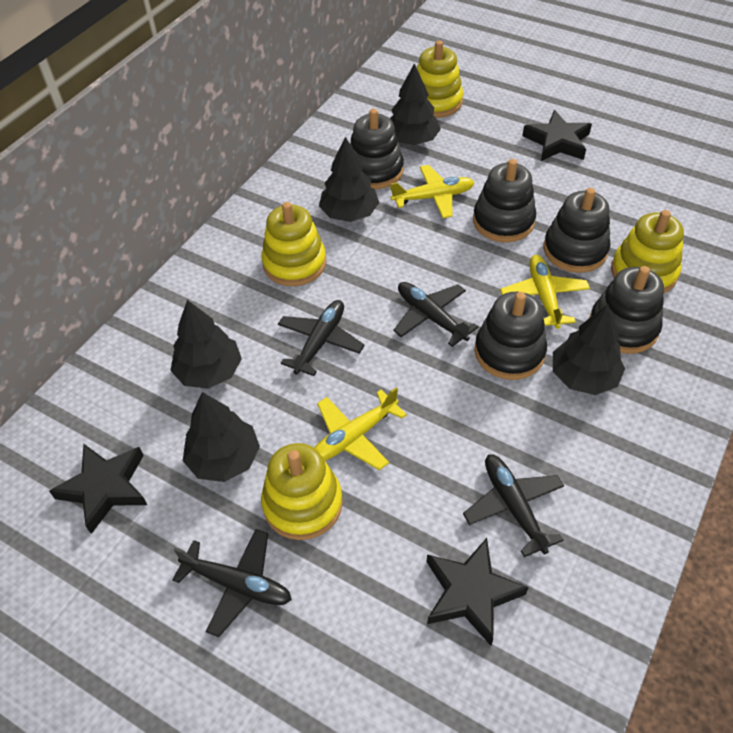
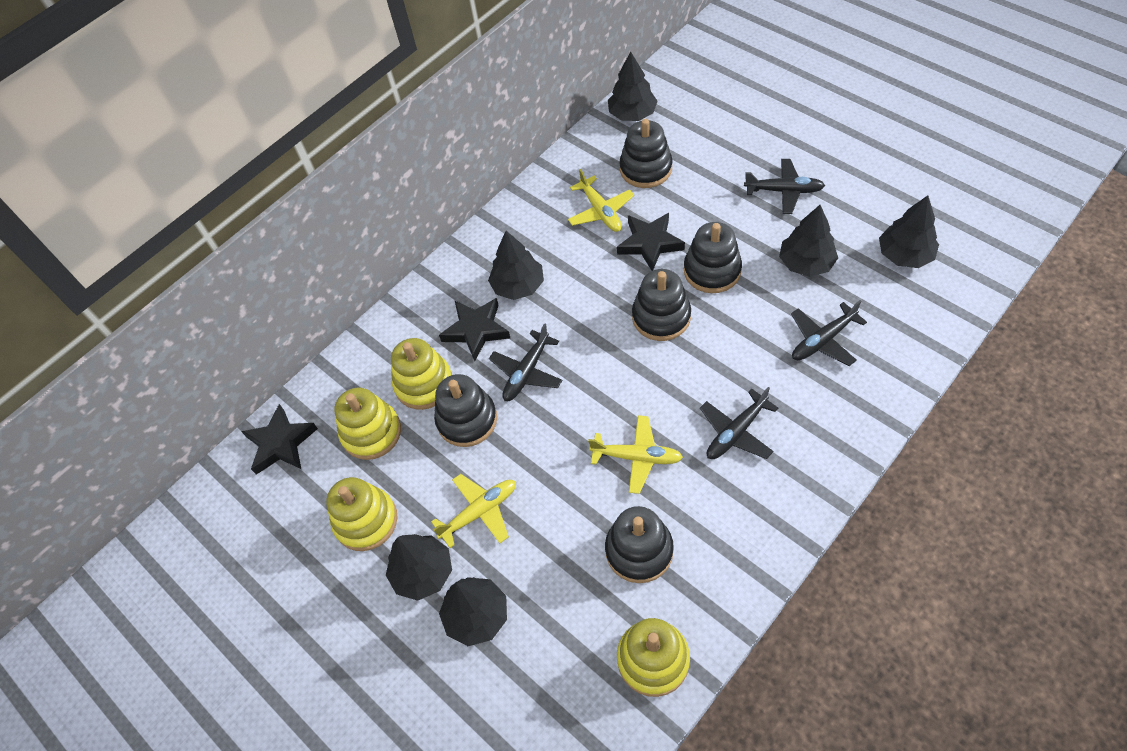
black tree: [170,300,242,389] [183,392,260,482] [319,137,379,222] [390,63,441,145] [553,304,625,395] = 5 -> [386,534,452,601] [439,577,507,646] [488,231,544,300] [608,52,658,121] [779,205,838,277] [879,196,939,268] = 6

